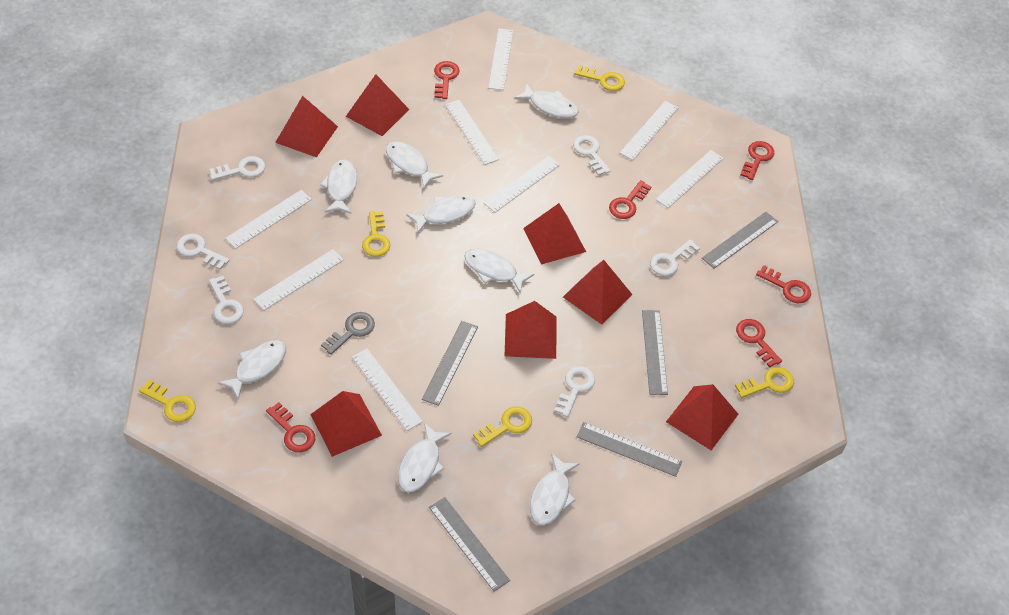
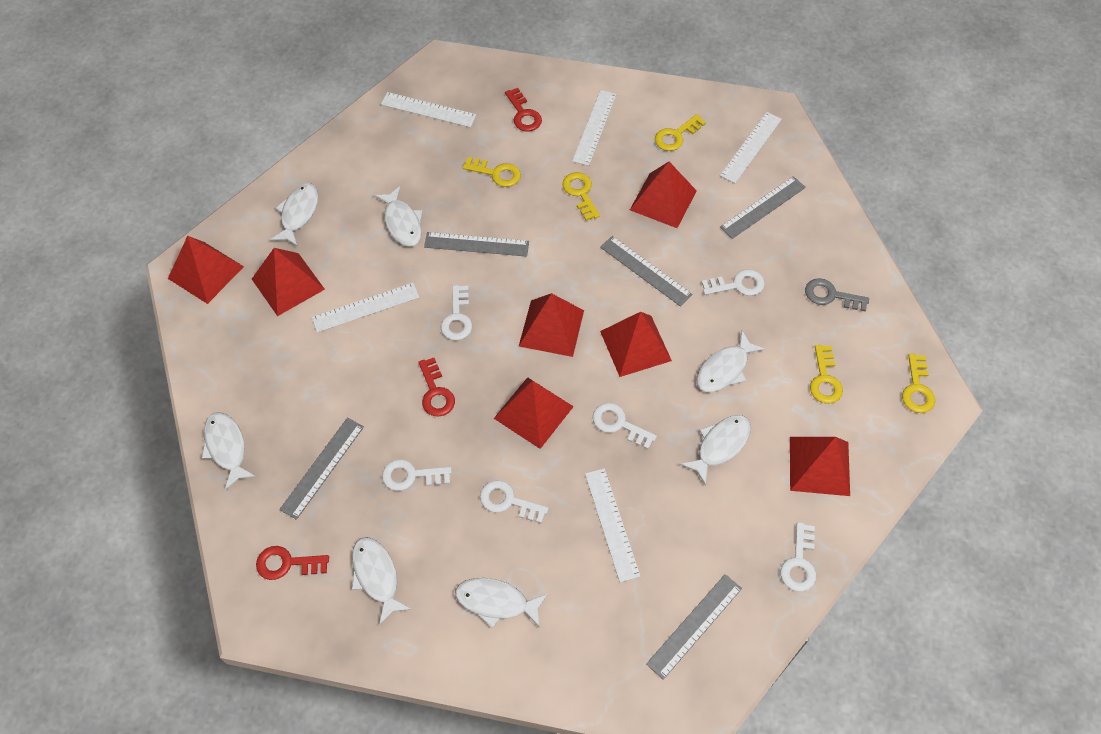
red key: [266,402,315,452] [434,61,459,99] [609,180,652,219] [736,319,782,367] [740,141,775,180] [756,265,811,303] = 6 -> [256,546,329,580] [419,358,455,417] [505,88,542,131] = 3
white fish: [217,341,286,400] [320,159,357,214] [386,141,443,189] [398,423,452,492] [406,195,476,233] [465,248,534,294] [514,83,579,118] [530,453,580,525] = 8 -> [201,412,256,490] [270,183,318,247] [352,537,412,625] [374,186,422,247] [455,578,548,628] [680,415,751,485] [696,331,765,392] = 7
white ruler: [225,190,312,249] [253,249,344,310] [352,349,423,431] [445,100,499,165] [484,156,560,213] [488,29,513,90] [620,101,679,160] [655,150,723,208] = 8 -> [312,283,419,333] [381,92,476,128] [572,90,617,166] [585,468,640,582] [720,112,782,183] = 5

